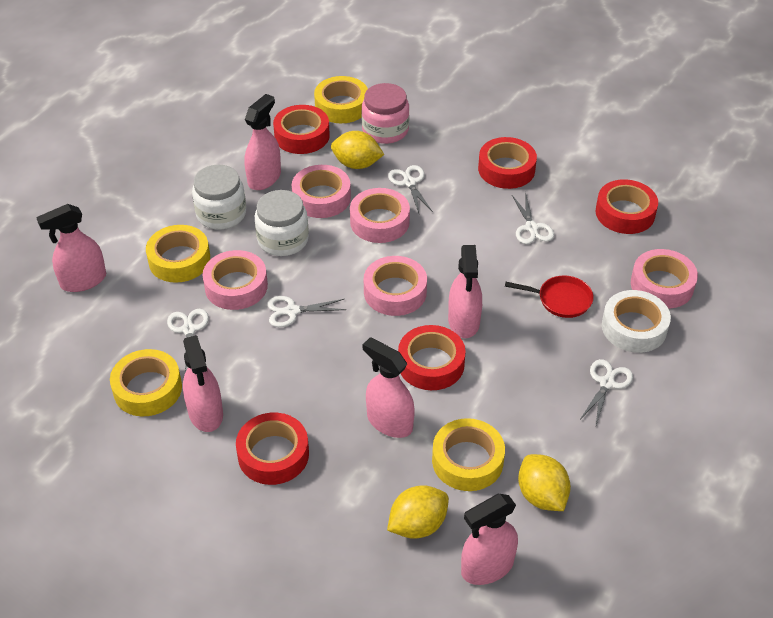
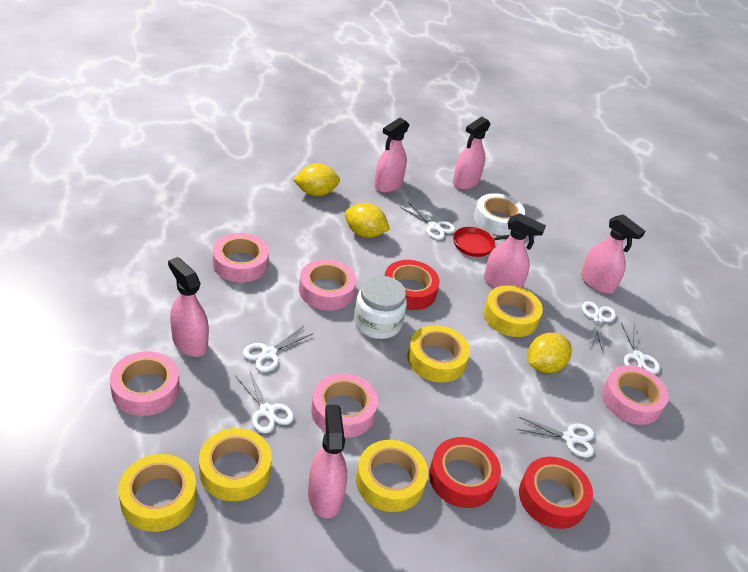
pink jar: [361,83,409,144] = 1 -> none = 0
red tape: [236,413,309,485] [273,105,330,154] [398,325,466,390] [478,137,537,189] [596,179,658,234] = 5 -> [385,260,440,310] [429,437,501,508] [519,457,593,529] = 3
white jar: [192,165,246,229] [255,190,309,256] = 2 -> [354,276,407,339] = 1
white scissors: [167,309,209,370] [267,296,347,327] [388,165,433,213] [512,195,554,244] [581,359,633,425] = 5 -> [235,371,294,433] [243,326,312,372] [400,203,456,240] [517,417,594,457] [582,301,616,349] [621,323,660,374] = 6
yellow tape: [110,349,182,416] [146,225,210,283] [314,76,368,123] [432,418,505,491] = 4 -> [118,454,196,532] [199,428,272,501] [356,440,428,512] [408,325,470,383] [484,285,543,337] = 5

